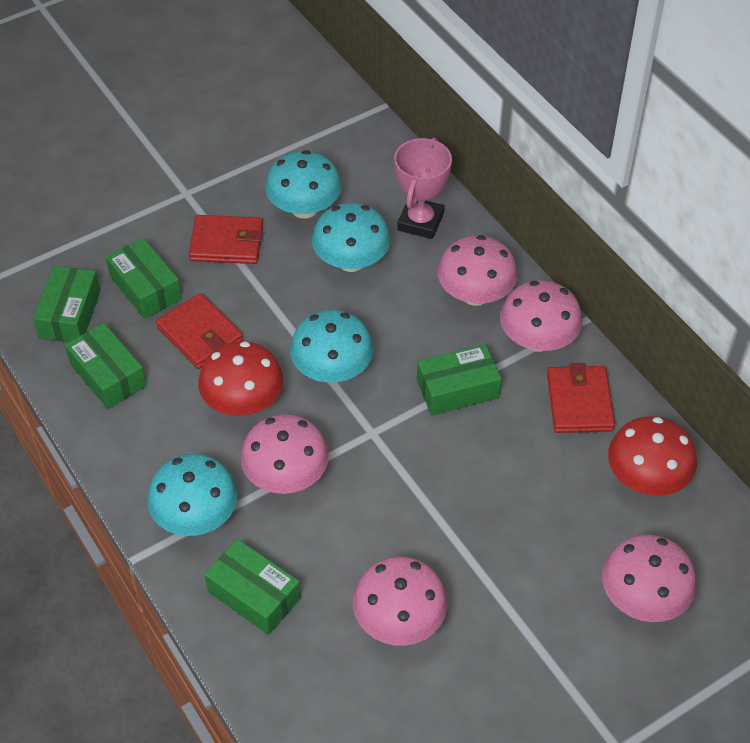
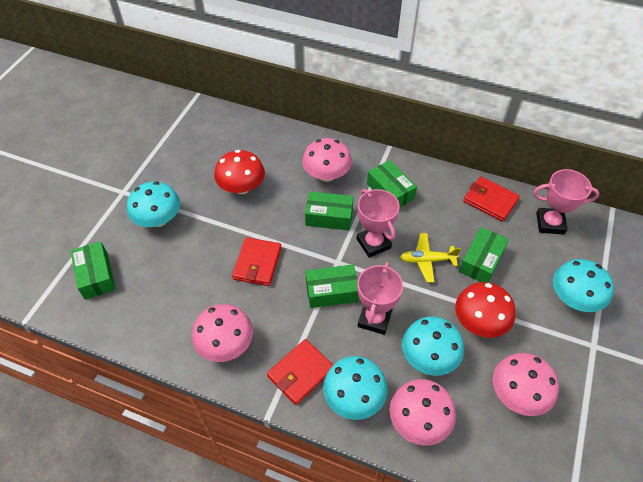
pink mushroom: [240,414,329,494] [353,556,447,646] [437,235,518,306] [500,280,582,352] [602,534,696,622] = 5 -> [192,304,253,362] [302,138,352,182] [390,379,456,446] [493,353,559,416] = 4
pink trophy: [394,138,452,239] = 1 -> [357,189,399,258] [357,262,403,335] [533,169,599,235] = 3
yellow plane: none = 0 -> [400,233,461,283] = 1

